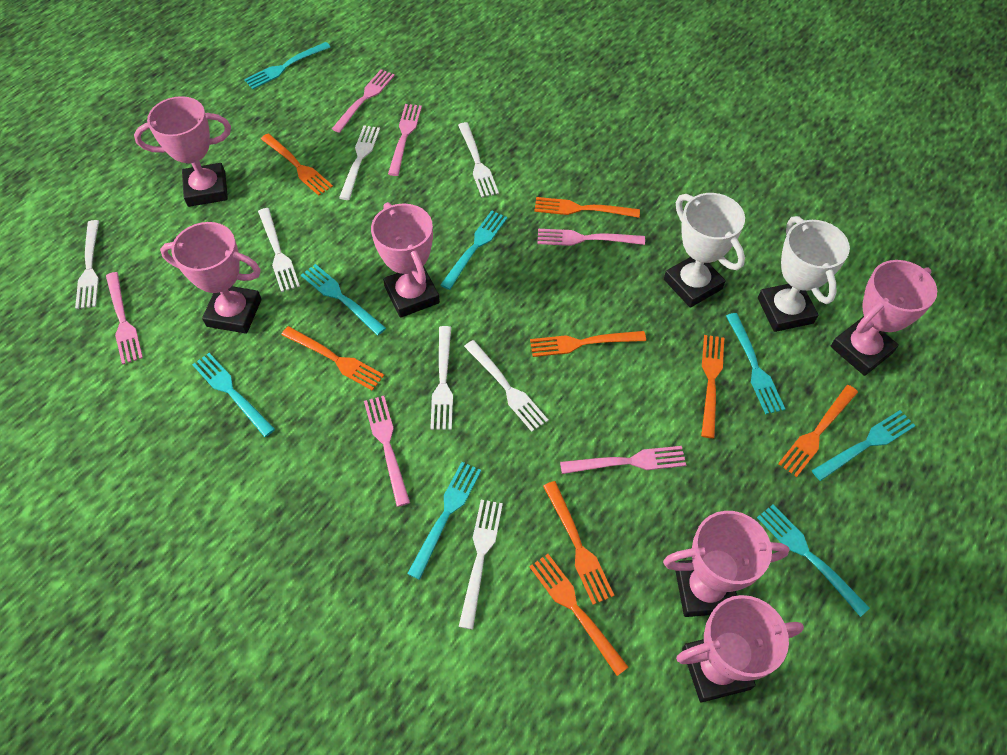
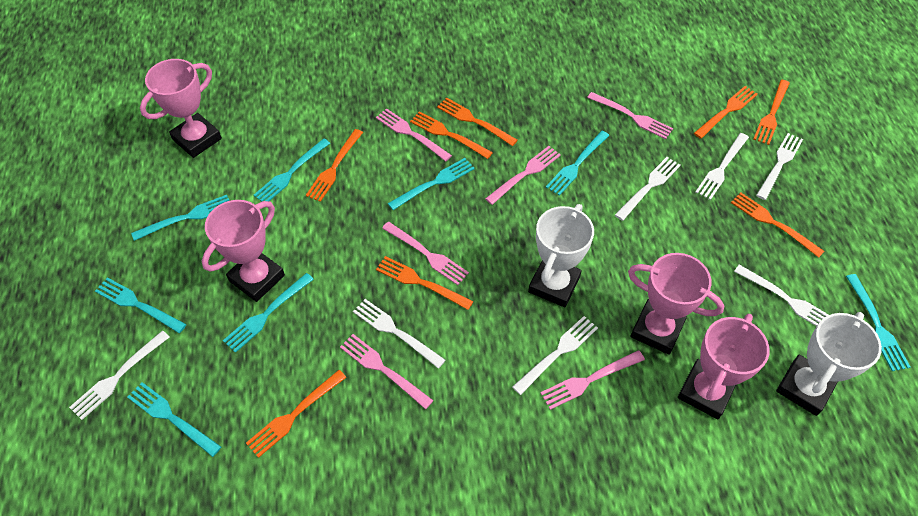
pink trophy: [134,96,231,207] [160,222,262,334] [371,202,440,318] [663,511,790,617] [676,595,804,702] [831,260,937,376] = 6 -> [140,59,222,158] [202,200,285,302] [628,253,724,355] [678,314,770,419] = 4

